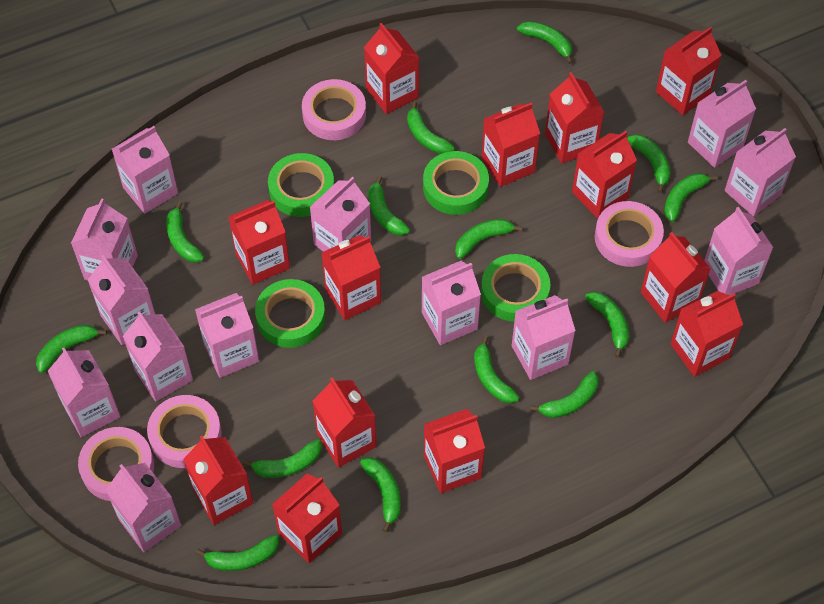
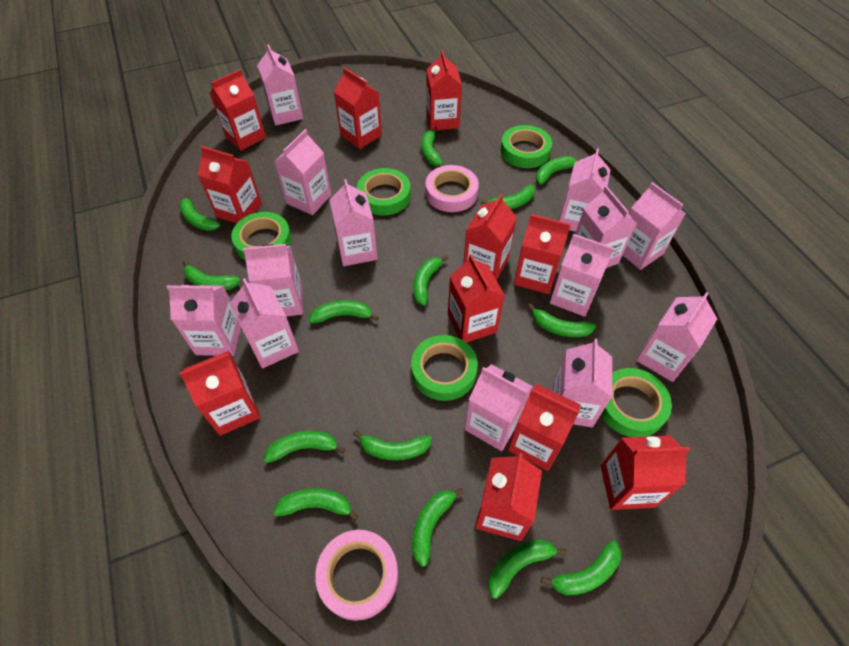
green tape: [255,279,325,348] [268,153,334,217] [423,151,489,215] [481,254,550,322] = 4 -> [231,212,292,261] [357,168,411,216] [411,335,478,401] [501,125,552,168] [601,368,672,437] = 5
pink tape: [78,427,154,501] [147,395,222,468] [302,79,366,140] [595,201,664,267] = 4 -> [315,530,398,621] [425,165,479,212] = 2
red carton: [183,436,253,525] [229,200,290,285] [272,474,342,563] [312,378,377,468] [322,235,381,320] [364,23,419,114] [424,409,485,493] [482,103,540,187] [545,72,604,163] [572,131,637,218] [641,232,711,323] [656,27,722,115] [671,291,743,377] = 13 -> [179,351,261,436] [198,146,262,223] [210,69,266,151] [334,67,382,149] [426,50,462,130] [448,254,505,343] [463,194,517,281] [475,453,542,541] [508,384,581,471] [514,214,571,294] [601,435,690,510] = 11

